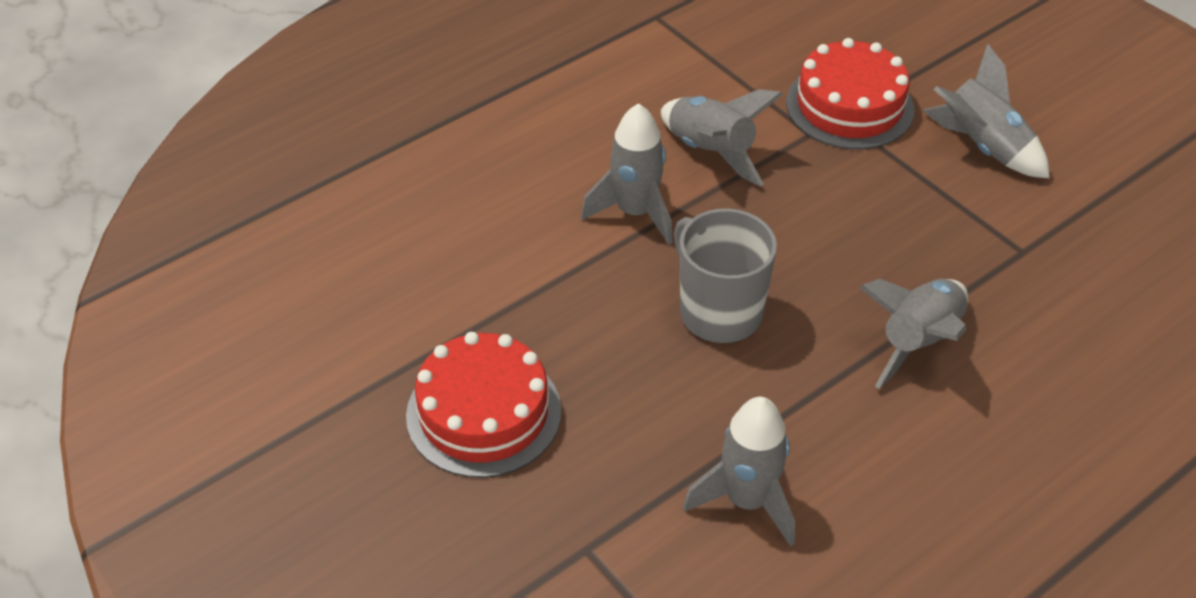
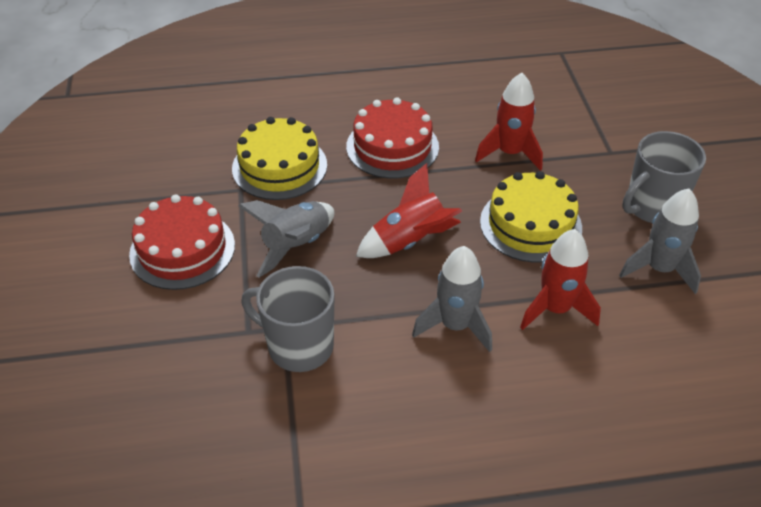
grey mug: [674,208,777,343] = 1 -> [241,266,334,372] [622,131,706,223] = 2
grey rocket: [581,103,673,245] [661,89,783,187] [683,397,795,547] [859,279,968,389] [923,44,1050,178] = 5 -> [238,200,334,278] [412,246,492,352] [619,188,701,294] = 3
red rocket: none = 0 -> [356,163,462,258] [475,73,543,171] [520,229,601,330] = 3
yellow cake: none = 0 -> [232,117,327,200] [480,171,582,262] = 2

